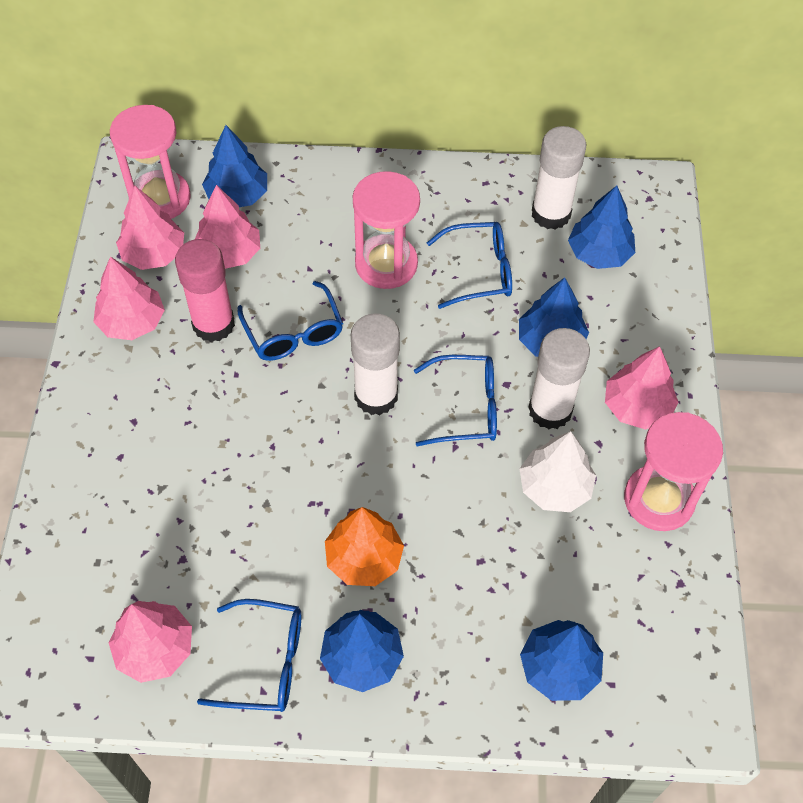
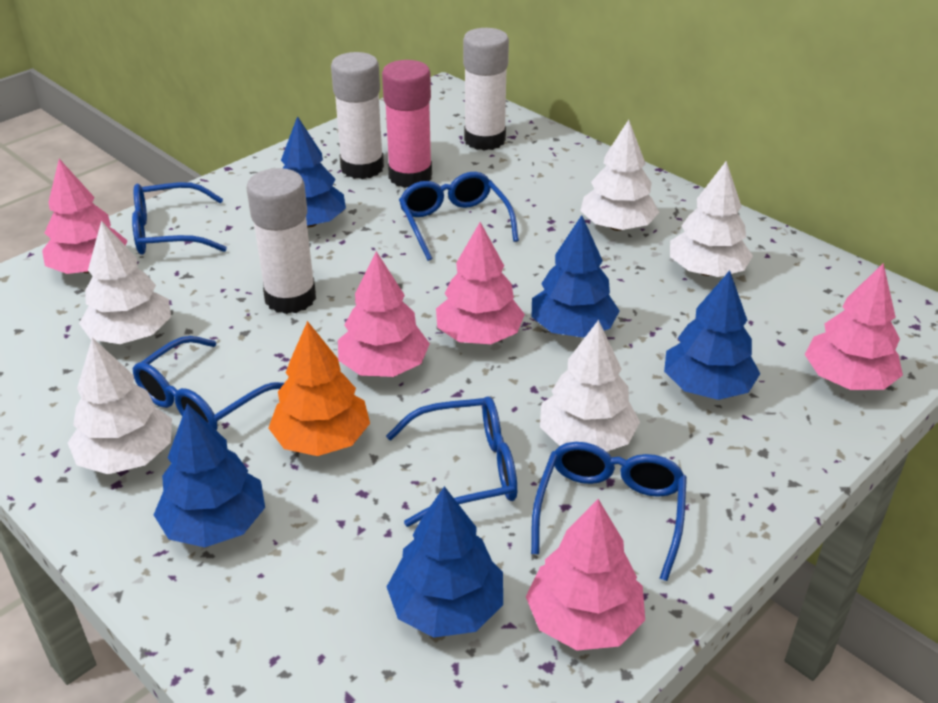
blue glasses: [197,599,301,712] [238,281,343,361] [414,355,497,446] [427,222,512,309] = 4 -> [132,182,227,255] [133,336,284,430] [386,397,517,527] [399,172,519,261] [531,442,687,581] = 5
pink hourglass: [110,105,191,219] [353,171,420,289] [624,412,723,531] = 3 -> none = 0
white tree: [520,431,596,512] = 1 -> [68,337,172,474] [79,221,171,344] [540,320,640,452] [580,120,659,231] [670,161,753,277] = 5

